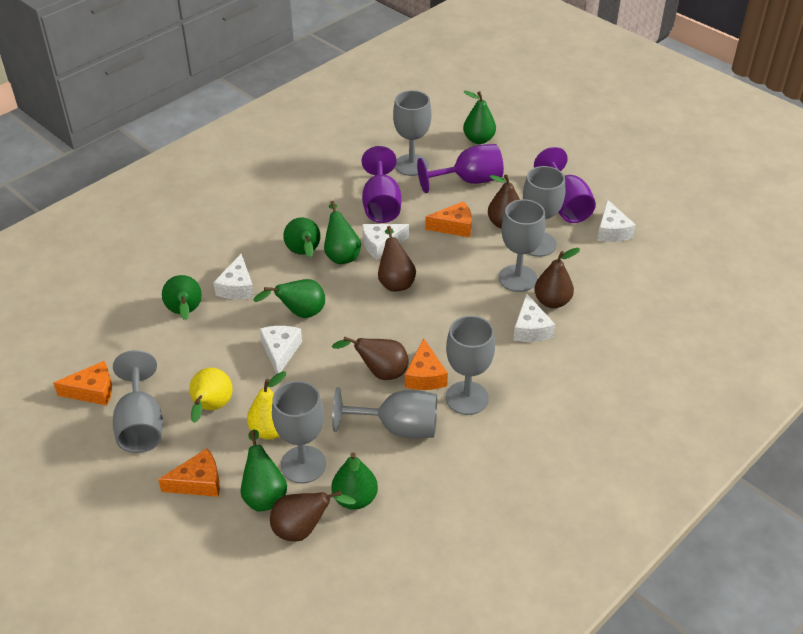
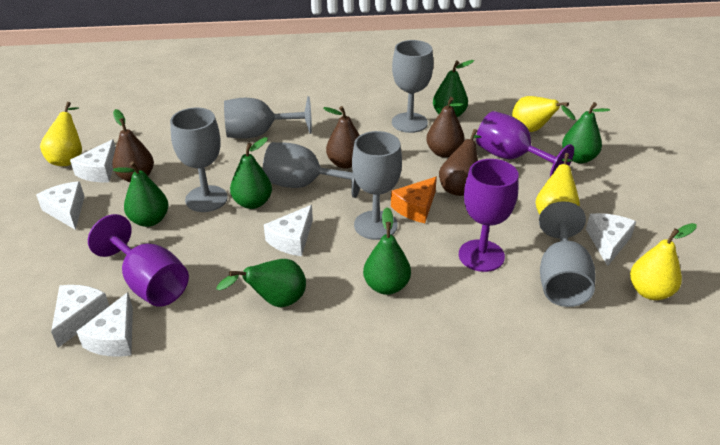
brown pear: [270,490,356,542] [332,336,409,380] [378,226,416,292] [488,174,520,229] [534,248,580,308] = 5 -> [112,109,154,182] [323,106,360,169] [426,97,465,157] [439,129,482,196] = 4
green pear: [162,275,202,320] [241,430,287,511] [253,279,325,318] [283,218,321,258] [324,201,361,264] [331,453,378,510] [463,91,496,144] = 7 -> [113,161,169,227] [216,259,306,307] [230,137,272,209] [363,207,411,295] [433,60,474,117] [562,102,610,163] = 6
grey goblet: [113,350,163,453] [272,381,326,484] [332,387,437,439] [393,90,431,176] [446,316,495,415] [499,199,546,292] [523,166,565,257] = 7 -> [170,108,228,212] [224,96,312,139] [263,142,360,198] [352,131,402,240] [392,40,433,133] [539,201,595,307] = 6
orange cheese: [53,361,112,405] [158,449,220,497] [405,339,448,390] [425,201,472,238] = 4 -> [391,177,437,223] = 1
white cheese: [213,254,254,299] [260,326,302,374] [362,224,409,260] [513,293,555,342] [597,199,636,242] = 5 -> [36,181,84,230] [51,285,109,348] [70,139,116,182] [76,292,133,357] [264,205,313,256] [586,213,636,266] = 6
yellow pear: [189,368,233,423] [247,371,286,439] = 2 -> [40,102,82,166] [512,96,575,132] [536,153,580,214] [630,223,697,300] = 4

